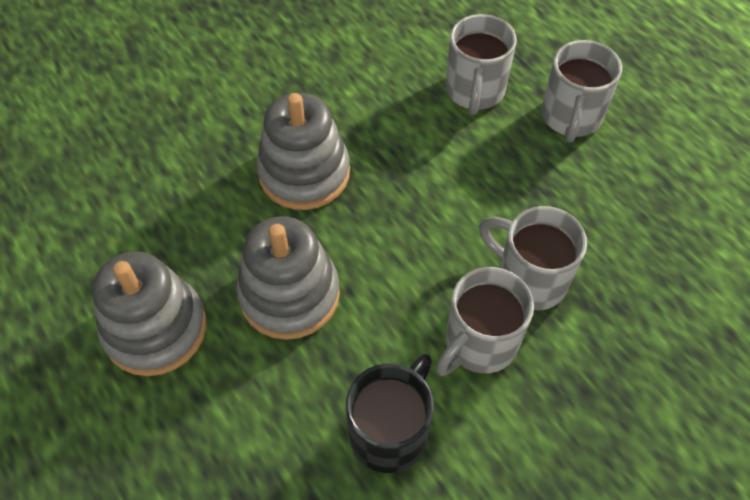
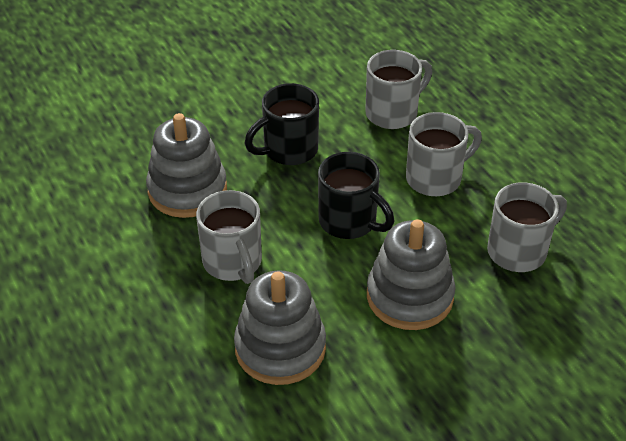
black mug: [346,354,434,473] = 1 -> [244,83,319,165] [318,152,394,239] = 2

